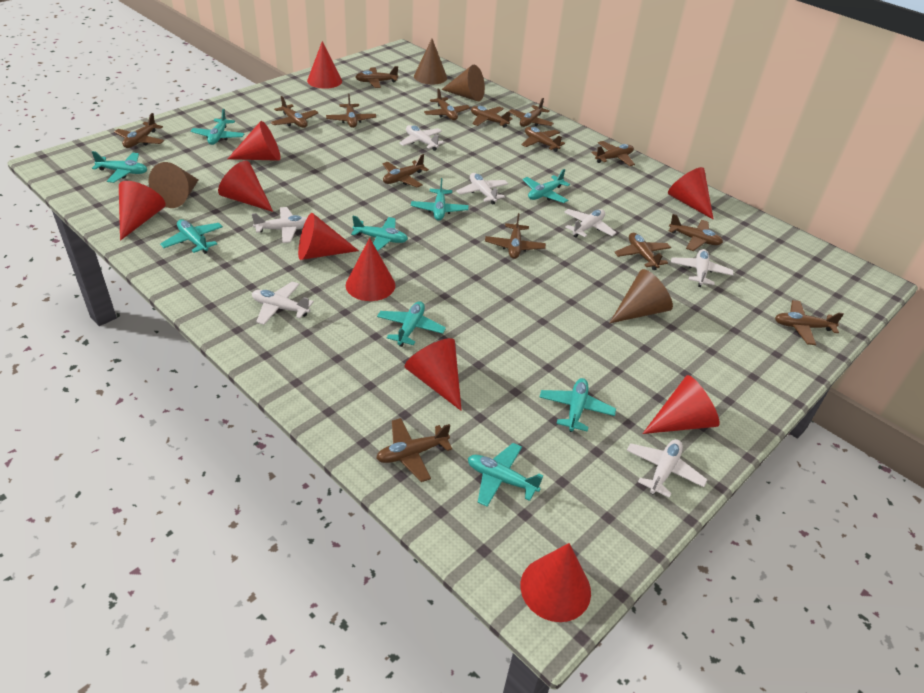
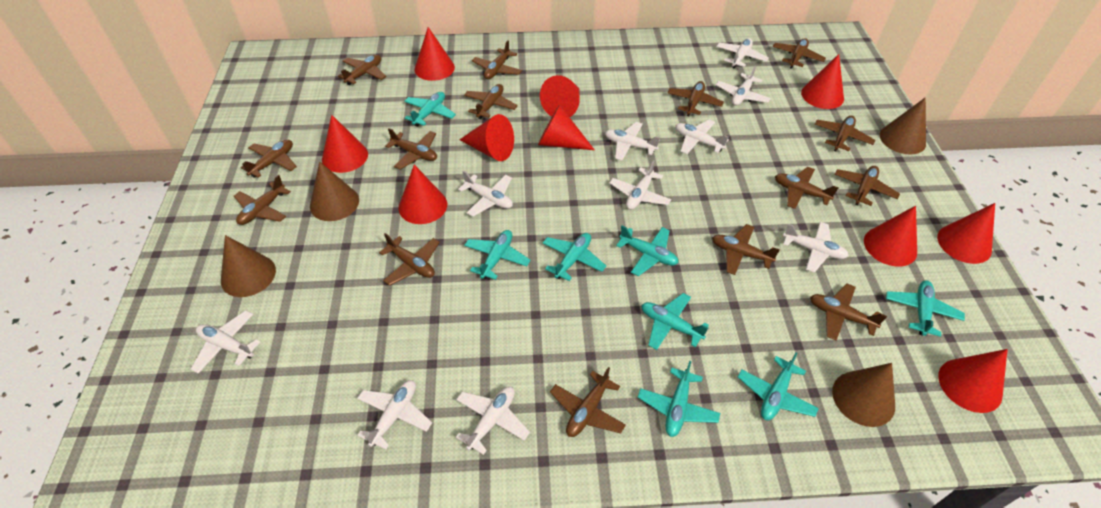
turquoise plane: [92,151,147,183] [160,219,223,254] [191,109,245,145] [351,216,408,251] [377,301,446,347] [411,178,469,221] [468,443,543,507] [522,169,570,203] [540,378,616,432] = 9 -> [404,92,456,127] [464,230,530,280] [543,233,606,281] [616,226,678,276] [638,361,720,437] [642,293,709,350] [738,352,819,420] [886,280,965,337] = 8
white plane: [252,207,307,243] [252,281,314,325] [399,125,444,151] [456,173,508,205] [564,209,616,238] [626,439,708,498] [671,249,734,287] = 7 -> [191,311,260,374] [357,380,432,450] [456,386,530,455] [458,171,513,217] [605,122,660,161] [609,160,671,210] [676,119,729,154] [716,38,769,69] [716,66,771,106] [783,222,849,273] = 10

